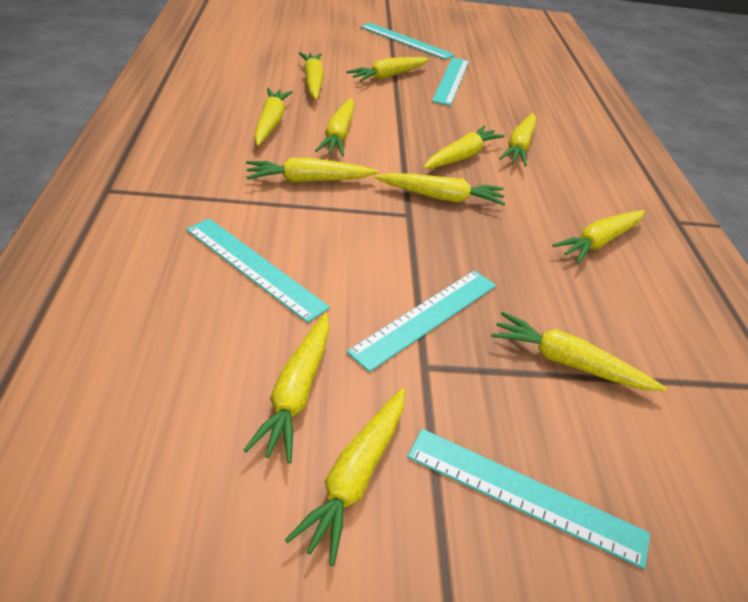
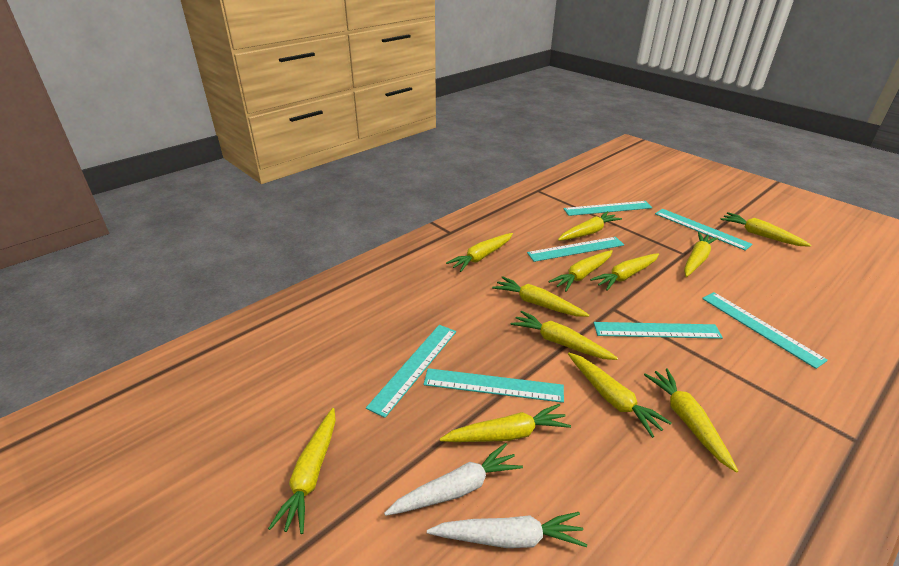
turquoise ruler: [186,218,330,323] [346,270,496,372] [360,23,455,60] [407,429,650,569] [432,57,469,106] = 5 -> [366,325,456,418] [423,368,564,403] [527,237,624,262] [563,201,653,216] [594,322,723,339] [655,209,752,251] [702,292,828,369] = 7
white carrot: none = 0 -> [384,443,523,516] [427,512,587,548] = 2

